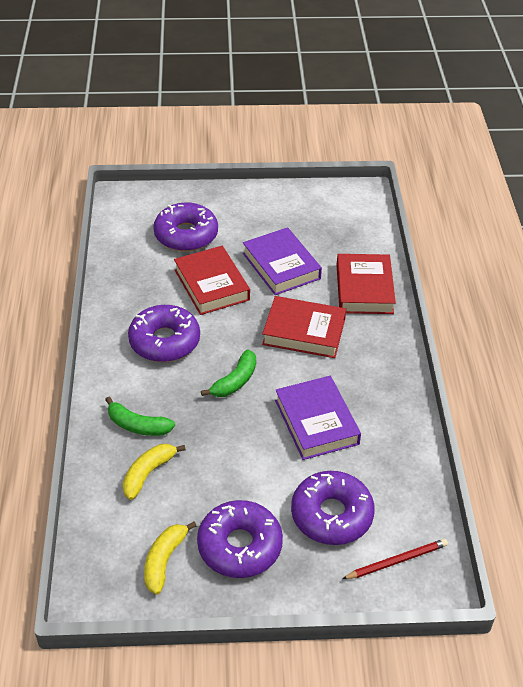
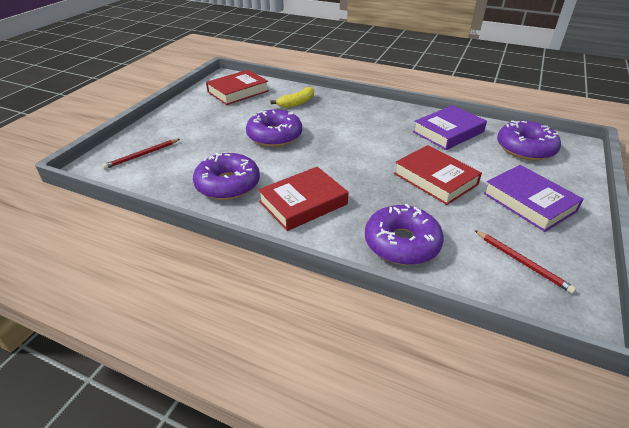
green banana: [105,397,175,436] [201,349,256,397] = 2 -> none = 0
red pencil: [342,539,448,579] = 1 -> [102,139,180,169] [474,230,576,294] = 2
yellow banana: [123,444,186,500] [144,521,196,595] = 2 -> [271,87,314,108] = 1

